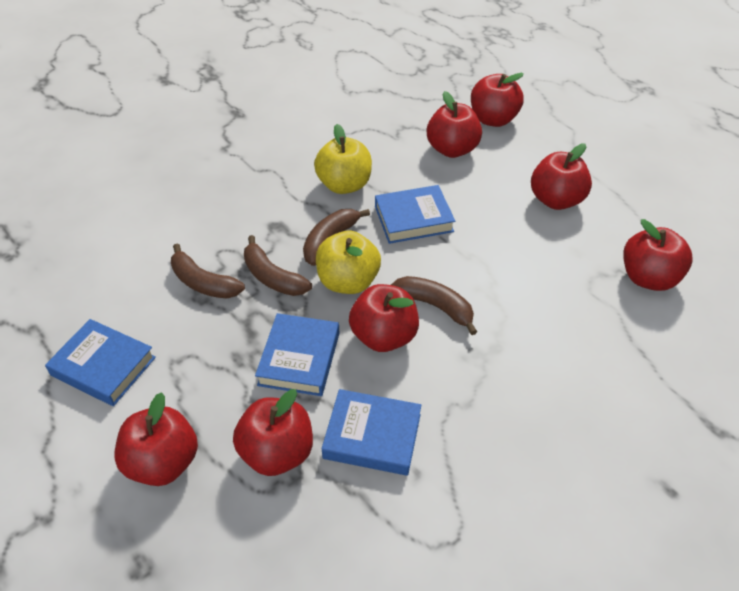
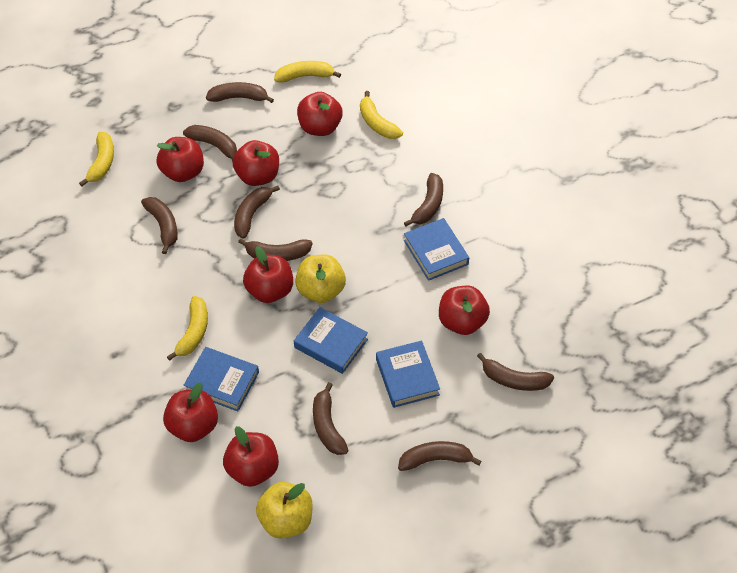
brown banana: [171,243,245,299] [244,235,312,296] [303,209,370,266] [391,276,477,335] = 4 -> [141,197,178,254] [183,125,237,161] [206,82,274,103] [234,185,280,239] [238,238,313,261] [313,382,348,455] [398,441,481,471] [404,173,443,226] [477,353,554,391] = 9
yellow banana: none = 0 -> [79,132,114,186] [167,296,208,361] [274,61,341,83] [360,91,403,139] = 4

